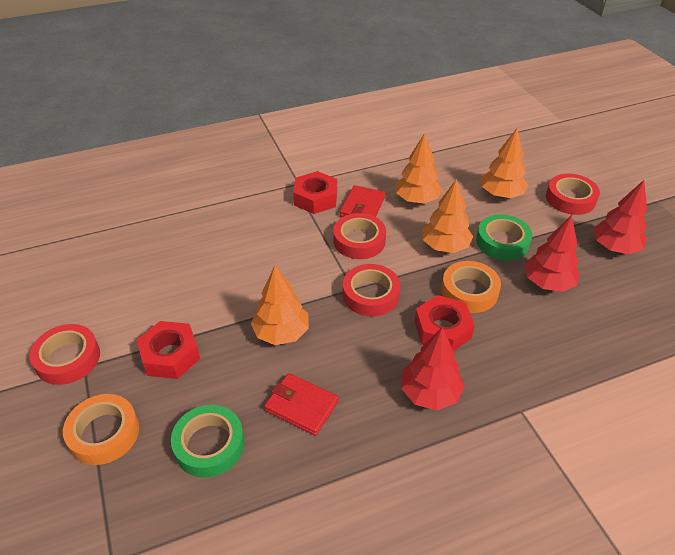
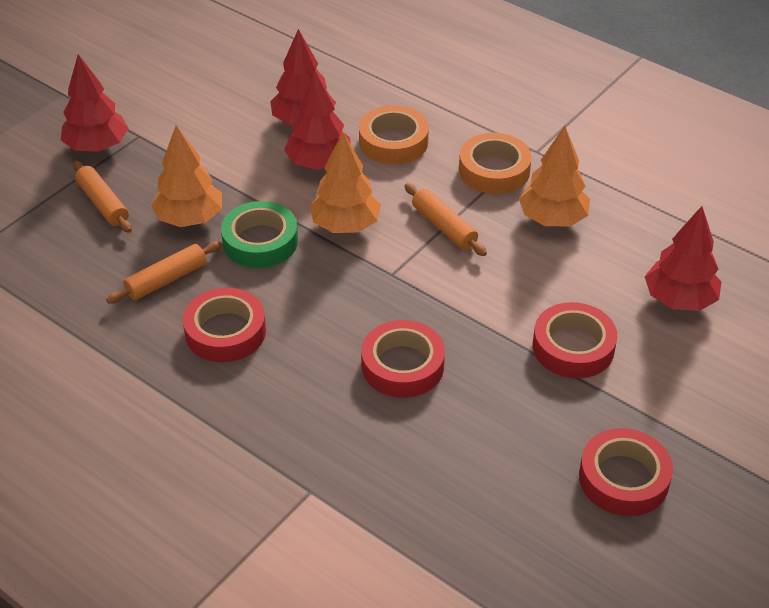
green tape: [171,405,244,478] [476,214,532,261] = 2 -> [221,201,298,268] = 1
orange rolling pin: none = 0 -> [73,161,132,233] [106,241,222,304] [405,183,487,256] = 3
orange tree: [251,266,309,345] [396,133,442,204] [423,179,473,253] [481,129,528,198] = 4 -> [151,125,222,227] [309,132,381,233] [519,126,590,226] = 3
red nut: [137,321,200,379] [293,171,337,214] [414,295,475,351] = 3 -> none = 0
red tree: [401,327,465,410] [524,215,580,292] [593,180,647,254] = 3 -> [61,54,128,152] [270,29,336,125] [284,71,351,170] [645,206,721,311] = 4
red wallet: [264,373,338,436] [340,185,385,217] = 2 -> none = 0

